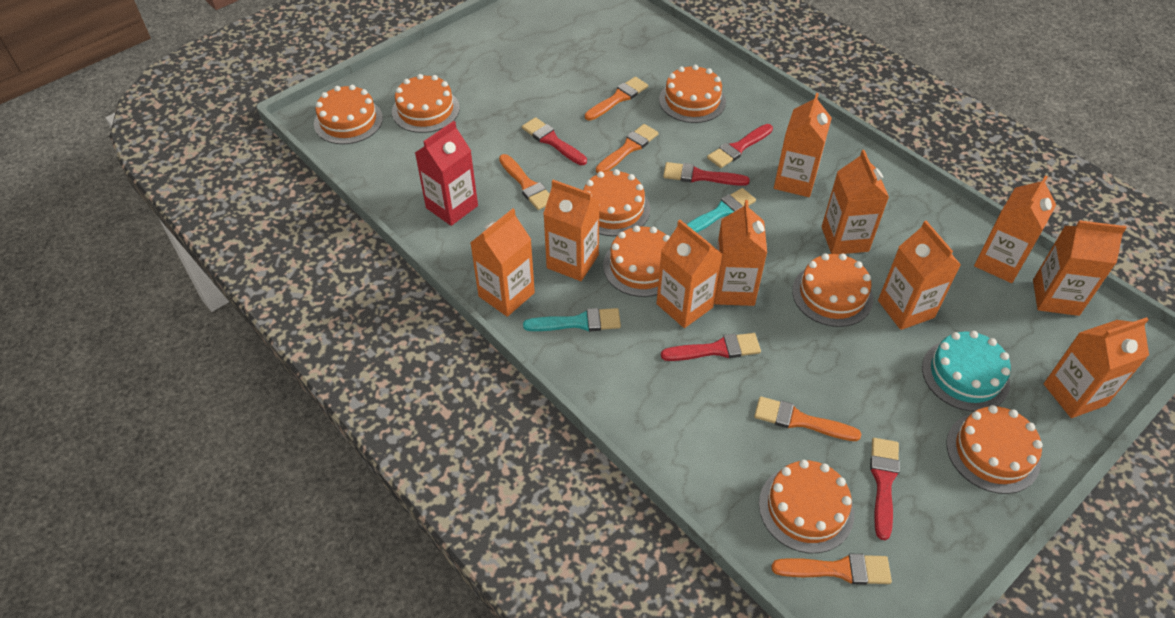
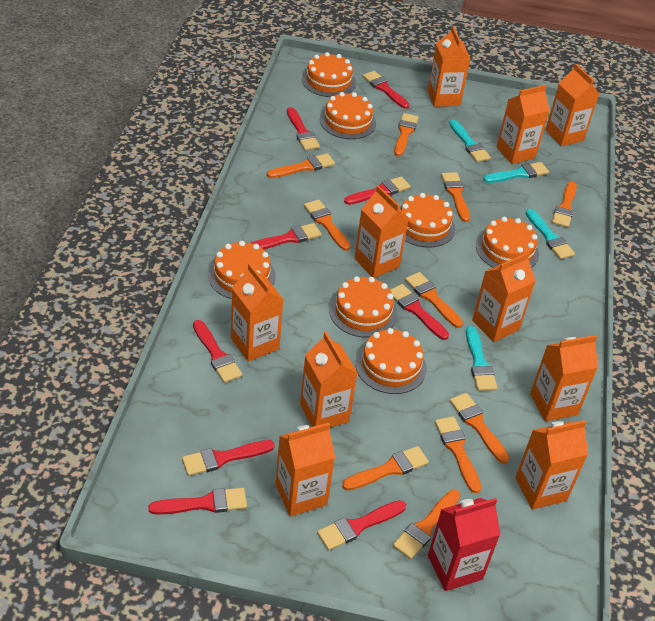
orange brush: [499,154,549,210] [585,77,648,121] [596,124,658,173] [754,396,862,441] [771,553,892,585] = 5 -> [267,153,335,178] [304,199,351,251] [342,446,429,491] [393,490,461,559] [394,113,419,156] [405,272,463,328] [435,416,481,493] [441,172,470,222] [450,393,510,464] [552,181,577,228] = 10
orange cake: [314,85,383,144] [392,74,460,133] [583,169,650,236] [603,225,670,297] [659,65,726,123] [759,460,854,553] [792,253,873,327] [947,405,1043,494] = 8 -> [208,241,276,299] [302,52,356,97] [320,92,376,139] [329,276,397,338] [355,328,427,394] [401,193,455,248] [476,217,539,268] = 7
red brush: [522,117,587,165] [661,333,761,361] [663,162,750,186] [707,124,773,168] [870,438,900,540] = 5 -> [148,488,247,515] [182,440,275,476] [193,320,242,383] [251,223,322,249] [287,107,320,150] [317,500,406,550] [344,176,411,205] [363,71,410,109] [391,284,449,340] = 9
turquoise brush: [523,308,621,331] [686,188,756,233] = 2 -> [449,119,491,162] [466,326,497,391] [483,162,549,183] [526,209,575,259] = 4
turquoise cake: [922,331,1011,412] = 1 -> none = 0

